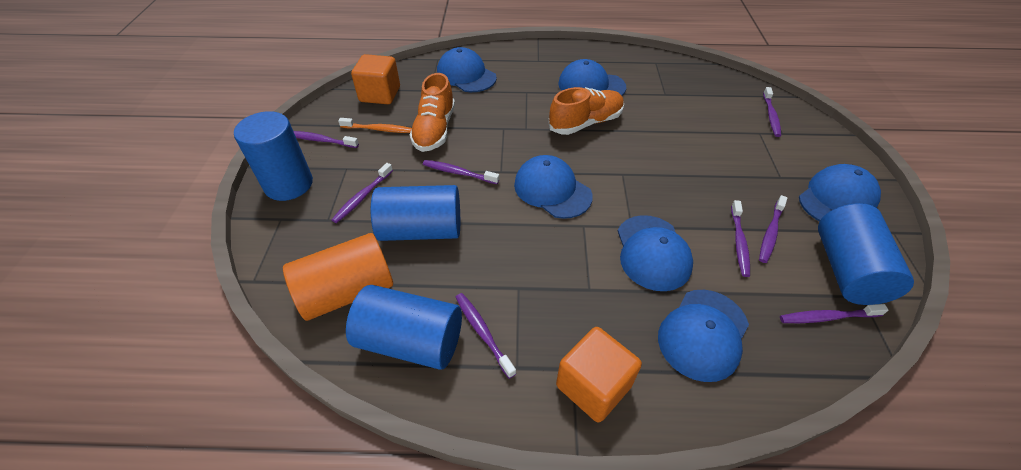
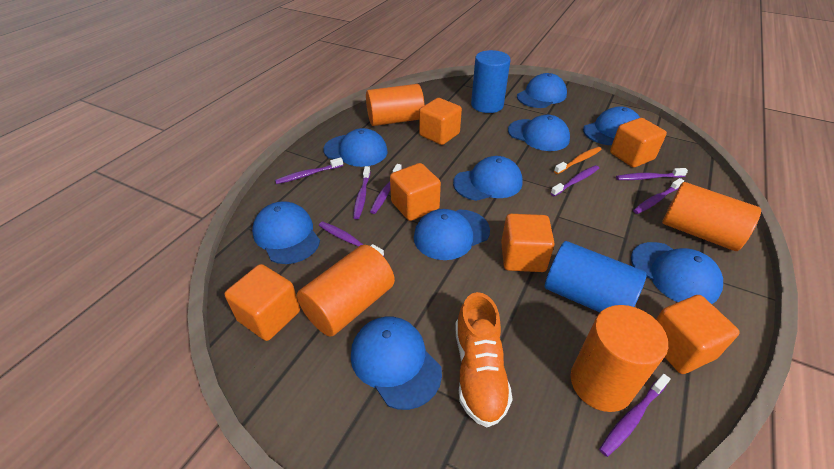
blue cap: [437,47,497,92] [514,155,593,219] [558,59,626,96] [618,215,693,291] [658,290,749,382] [799,164,881,221] = 6 -> [252,201,320,264] [323,128,388,167] [351,317,442,410] [414,209,490,260] [453,156,523,201] [508,115,570,151] [517,73,567,108] [583,107,640,145] [631,242,723,304] = 9
blue cylinder: [234,111,313,201] [346,285,462,370] [371,185,460,241] [818,203,914,305] = 4 -> [471,50,510,113] [545,241,647,312] = 2
orange cube: [351,54,400,104] [556,327,642,422] = 2 -> [224,264,300,341] [390,163,441,221] [419,98,462,145] [501,214,555,272] [610,118,667,168] [656,295,740,374] = 6
orange cylinder: [283,233,393,321] = 1 -> [297,245,395,337] [366,84,425,126] [570,305,668,412] [662,182,761,251] = 4
orange shoe: [410,73,455,152] [549,87,624,135] = 2 -> [455,292,513,427] = 1

